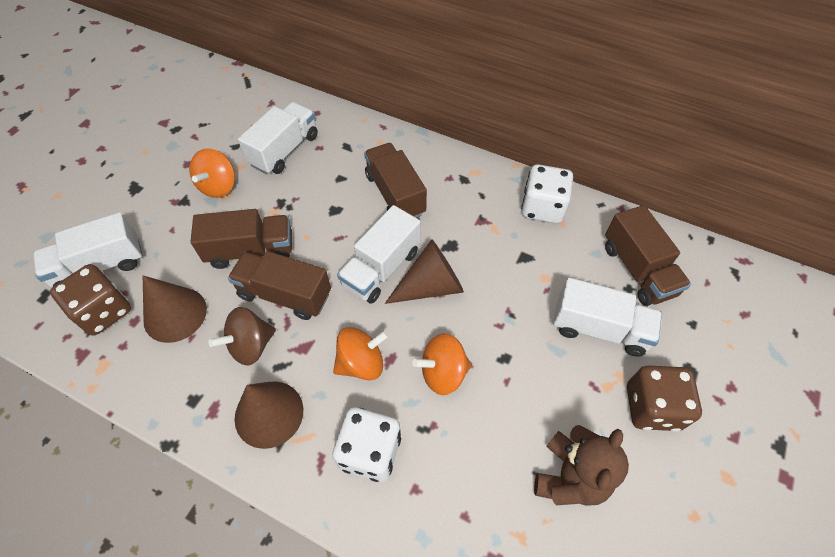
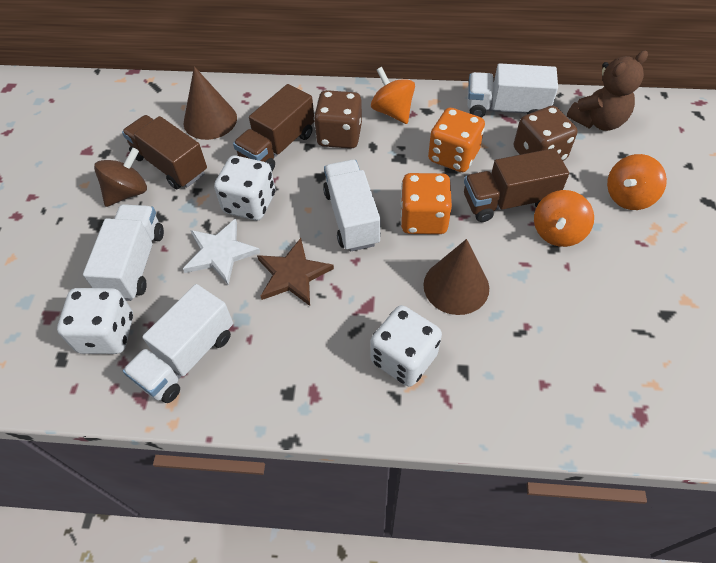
brown cone: [143,275,207,343] [235,381,303,449] [384,239,464,304] = 3 -> [184,66,237,140] [423,239,489,315] = 2
brown star: none = 0 -> [257,238,334,306] = 1
brown truck: [190,209,292,269] [228,251,331,320] [364,143,427,218] [605,205,691,306] = 4 -> [122,115,207,189] [233,84,315,171] [464,148,569,222] = 3
orange dice: none = 0 -> [400,173,452,234] [428,108,485,172] = 2
white dice: [333,407,401,482] [521,164,573,224] = 2 -> [57,288,133,354] [214,156,275,220] [370,305,442,387] = 3
white star: none = 0 -> [183,219,260,285] = 1

